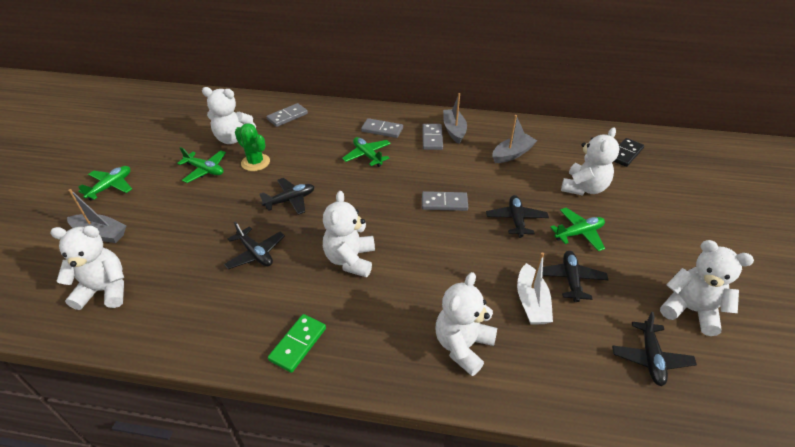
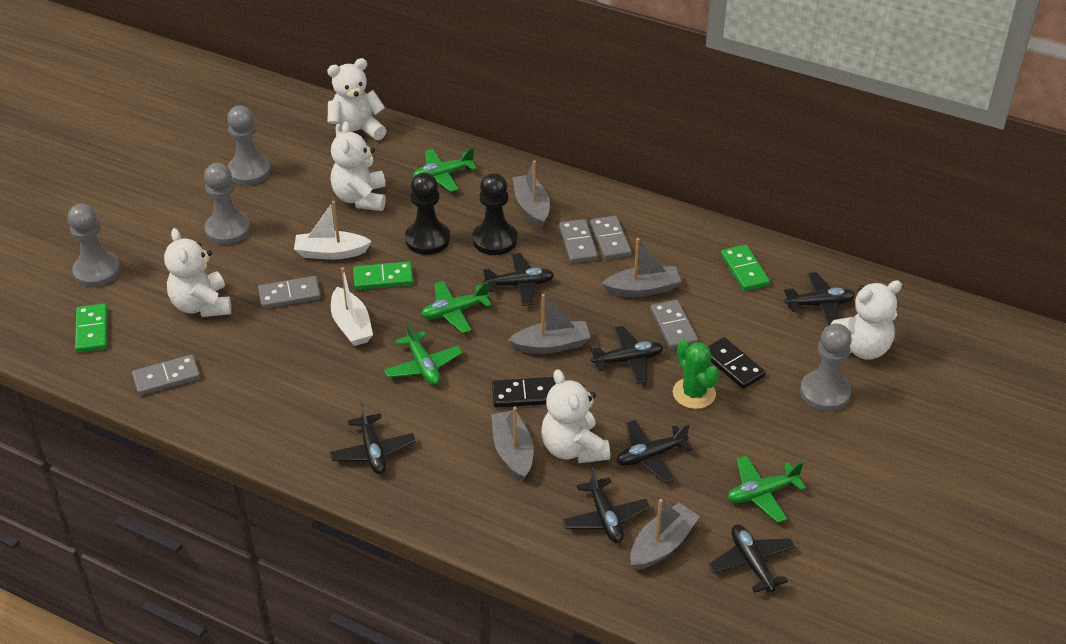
black domino: [613,138,644,167] = 1 -> [492,377,555,408] [708,337,766,389] = 2
black pawn: none = 0 -> [405,172,450,255] [472,173,517,255] = 2
black plane: [224,222,285,269] [259,178,314,215] [486,195,549,238] [542,251,609,302] [612,312,697,386] = 5 -> [330,403,415,474] [483,253,554,306] [562,467,650,543] [590,326,663,384] [616,420,693,483] [708,524,795,593] [784,272,855,326] = 7
green domino: [268,314,326,373] = 1 -> [75,303,108,353] [353,261,413,290] [721,245,770,291] = 3
grey boat: [67,189,127,243] [443,93,467,144] [492,115,537,163] = 3 -> [491,407,534,481] [508,294,591,354] [512,160,550,228] [602,238,681,297] [630,499,700,570] = 5
grey domino: [267,103,308,127] [361,118,403,138] [422,124,443,150] [422,191,468,211] = 4 -> [132,355,200,395] [258,276,321,309] [559,219,598,263] [590,216,632,260] [650,300,698,349] = 5
grey pawn: none = 0 -> [68,204,121,287] [204,163,250,245] [227,106,271,185] [800,323,852,411] = 4
white boat: [517,252,553,324] = 1 -> [294,201,372,260] [331,267,373,346] = 2
white teddy bear: [50,226,124,310] [202,87,256,144] [323,191,375,277] [435,272,497,376] [561,127,620,196] [660,240,754,336] = 6 -> [164,228,231,317] [327,58,387,141] [331,121,386,211] [541,369,610,463] [831,280,902,360] = 5

